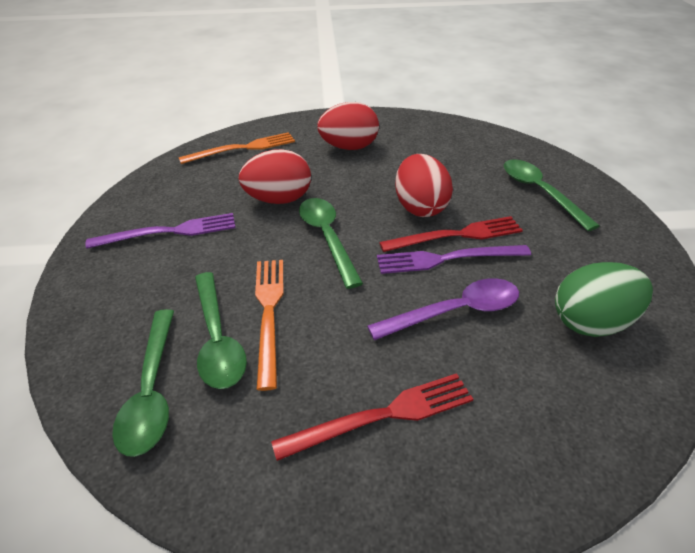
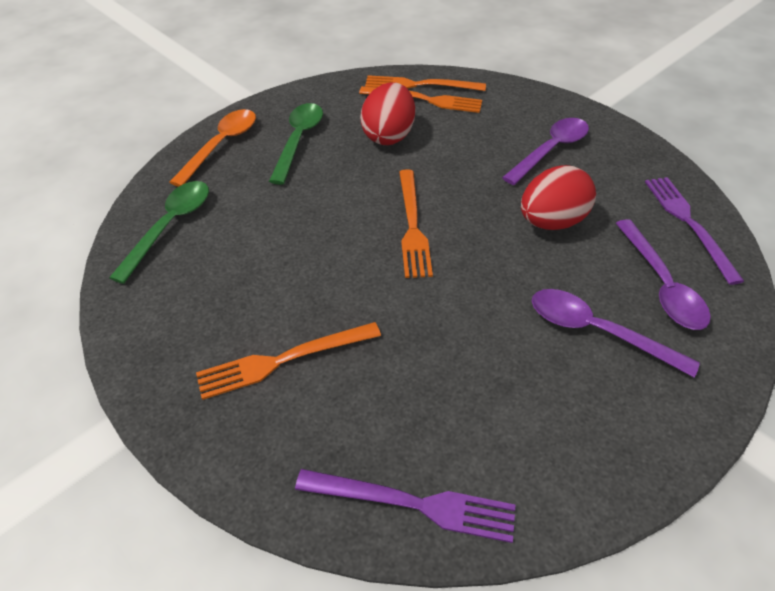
green egg: [555,262,653,337] = 1 -> none = 0
green spoon: [112,309,174,457] [195,272,247,389] [299,198,363,289] [504,159,600,231] = 4 -> [109,181,209,284] [269,103,323,185] = 2
orange fork: [179,132,295,164] [255,260,284,391] = 2 -> [196,322,381,400] [359,86,482,113] [365,75,486,91] [399,169,433,278] = 4
orange spoon: none = 0 -> [169,109,256,187] = 1
purple spoon: [367,278,519,340] = 1 -> [502,118,589,185] [532,289,700,378] [616,219,711,330] = 3
red egg: [239,149,311,204] [317,102,379,150] [395,154,453,217] = 3 -> [360,82,415,145] [521,165,596,230] = 2
red fork: [271,373,473,461] [379,216,523,252] = 2 -> none = 0

